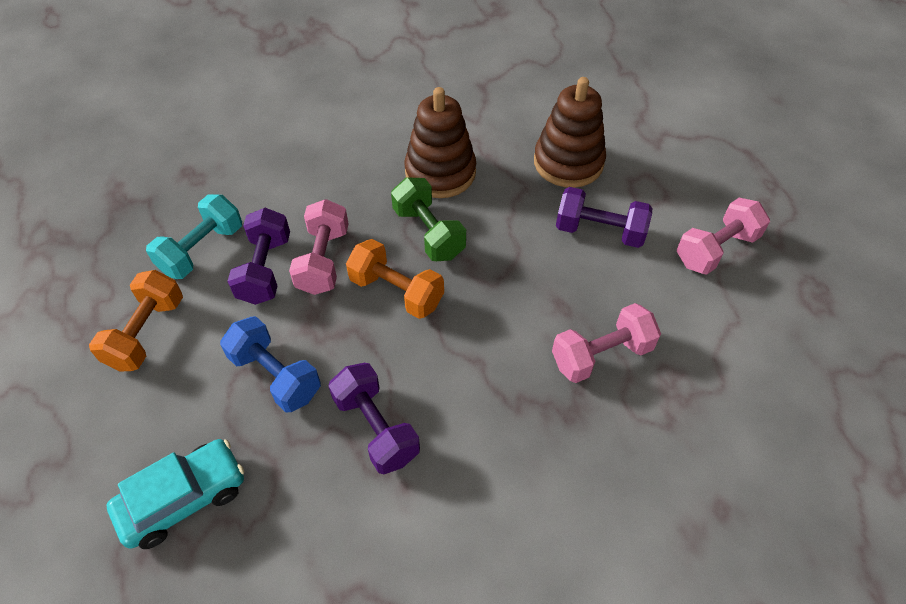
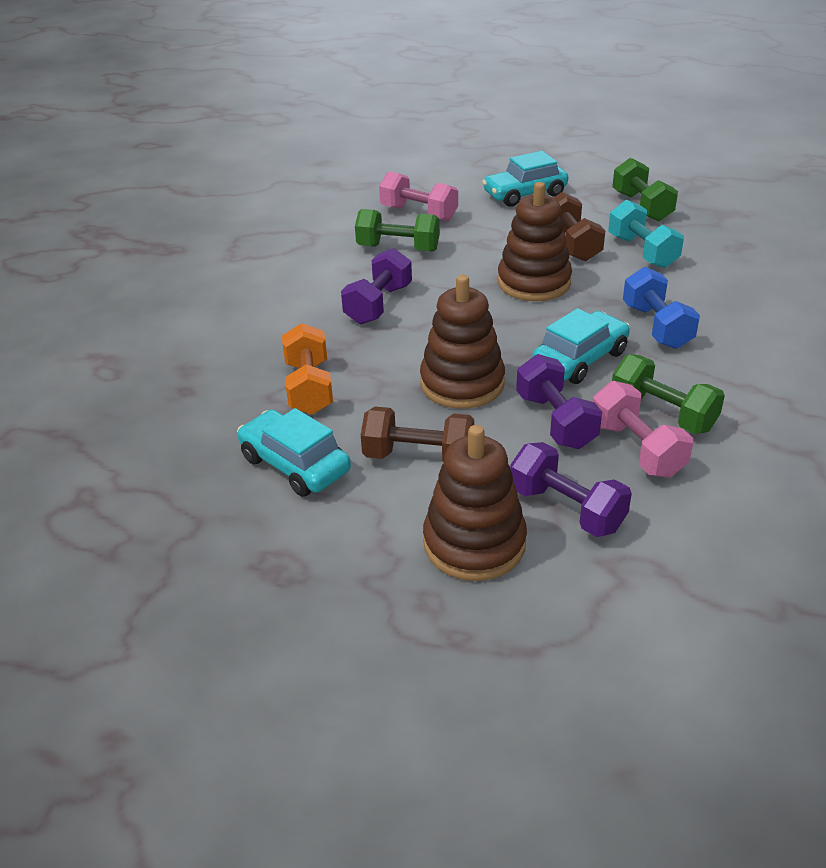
brown dumbbell: none = 0 -> [361,407,474,462] [554,192,605,262] = 2
brown stacking toy: [404,87,476,198] [534,77,606,188] = 2 -> [420,275,505,409] [423,425,527,581] [498,182,572,301] = 3
green dumbbell: [391,177,466,261] = 1 -> [355,209,440,252] [612,158,678,221] [612,354,725,434] = 3
orange dumbbell: [89,270,183,372] [346,239,444,319] = 2 -> [282,323,333,415] = 1
pink dumbbell: [289,199,349,295] [552,303,661,383] [677,198,770,275] = 3 -> [379,171,458,221] [593,381,693,478] = 2
turquoise car: [107,439,244,549] = 1 -> [237,408,351,497] [482,151,568,207] [532,308,630,384] = 3

